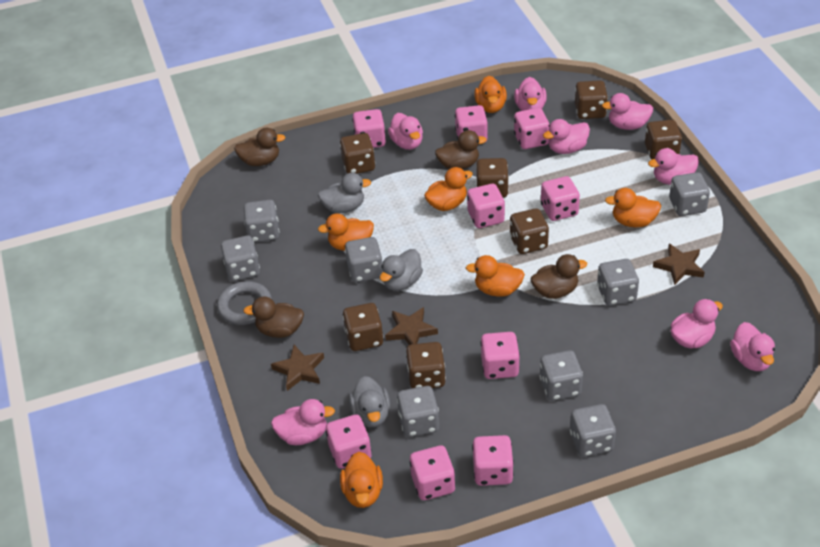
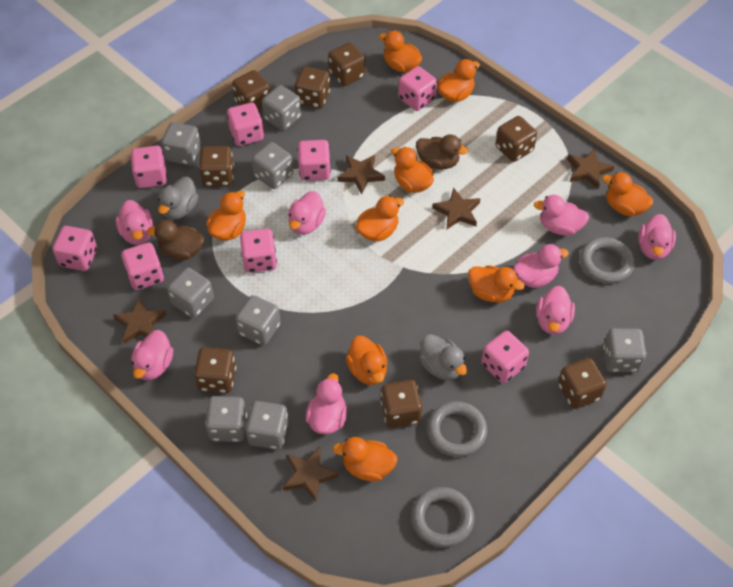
brown dice: [340,133,375,174] [343,303,383,351] [406,342,446,388] [476,158,509,198] [510,208,549,254] [575,80,608,119] [645,120,682,160] = 7 -> [194,347,236,393] [199,146,234,187] [232,70,270,111] [295,67,330,109] [328,42,365,86] [381,380,422,428] [495,116,537,162] [558,358,607,409] = 8
brown duck: [234,128,285,166] [243,297,304,338] [435,130,487,169] [531,254,587,299] = 4 -> [147,220,204,260] [416,134,468,169] = 2
brown star: [271,345,324,391] [385,307,438,345] [653,243,705,285] = 3 -> [113,297,166,344] [283,447,339,502] [337,155,385,194] [432,187,481,230] [567,148,614,189] = 5
grey duck: [318,173,371,213] [349,376,390,427] [380,249,423,291] = 3 -> [158,177,198,220] [420,334,468,380] = 2
grey ring: [217,281,272,325] = 1 -> [411,487,475,548] [428,401,487,457] [580,237,635,284] = 3
orange duck: [318,213,374,251] [340,452,383,508] [424,167,473,211] [466,255,525,297] [474,76,507,113] [605,188,661,227] = 6 -> [206,191,246,241] [333,437,398,482] [346,336,387,385] [356,196,404,241] [379,31,422,73] [391,147,434,193] [437,59,480,102] [468,265,525,302] [602,172,653,216] = 9
pink dice: [326,414,371,469] [352,109,386,148] [410,445,455,500] [455,105,488,141] [467,184,505,228] [472,435,514,486] [481,332,520,379] [514,108,550,149] [541,176,580,221] = 9 -> [52,226,97,271] [121,242,164,290] [131,146,167,188] [227,103,264,146] [240,229,277,273] [297,140,331,181] [398,66,437,111] [481,331,529,383] = 8

